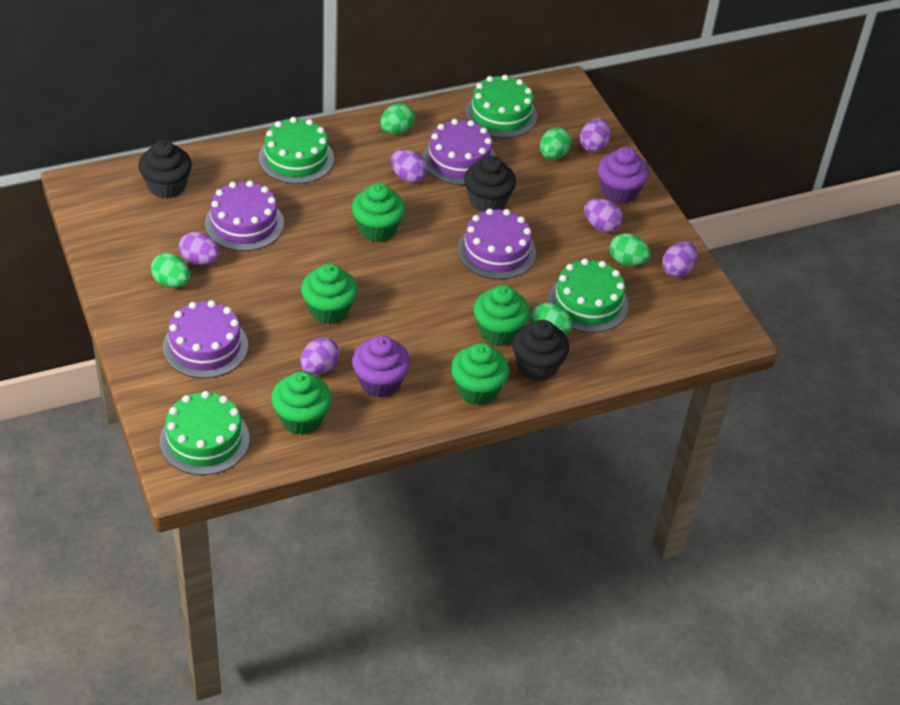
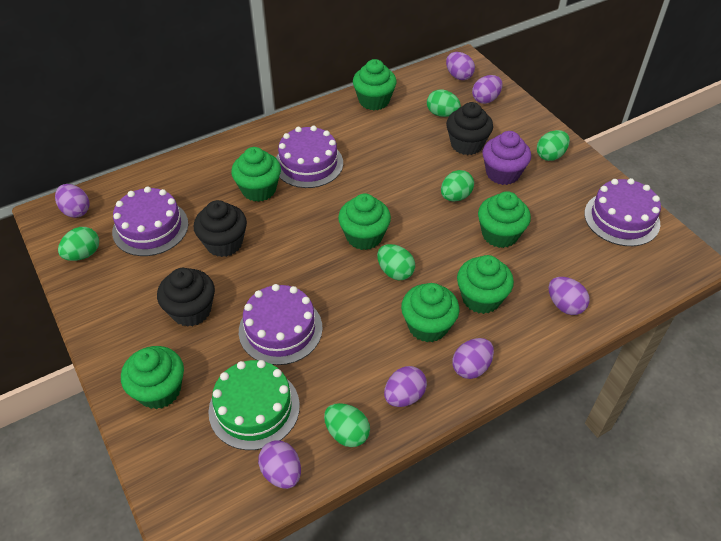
green cake: [160,391,250,475] [259,117,334,184] [465,75,537,138] [548,259,629,333] = 4 -> [208,360,300,450] = 1
green cupcake: [271,372,332,435] [301,263,357,324] [352,183,405,242] [451,343,509,405] [474,285,530,346] = 5 -> [121,346,184,409] [231,147,281,202] [338,194,391,250] [353,59,397,110] [401,283,459,342] [457,255,514,314] [478,191,531,248] = 7
green egg: [151,253,190,288] [380,103,415,135] [530,303,572,335] [540,127,572,160] [610,233,651,266] = 5 -> [58,227,99,261] [324,403,370,447] [377,244,415,280] [427,89,461,117] [441,170,474,202] [537,130,570,161] = 6
purple cupcake: [352,335,410,398] [598,147,649,204] = 2 -> [483,131,531,185] = 1
purple egg: [179,232,219,265] [300,337,340,375] [391,149,427,183] [580,118,611,152] [584,198,623,233] [662,242,698,278] = 6 -> [55,184,89,218] [258,440,301,489] [384,366,427,407] [446,52,475,80] [452,338,494,379] [472,75,502,104] [548,277,590,315] = 7

